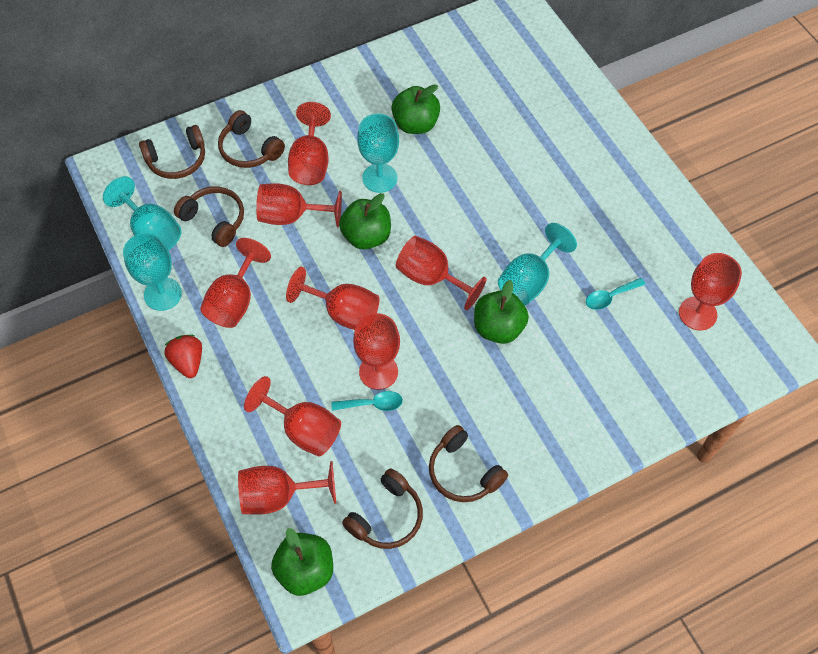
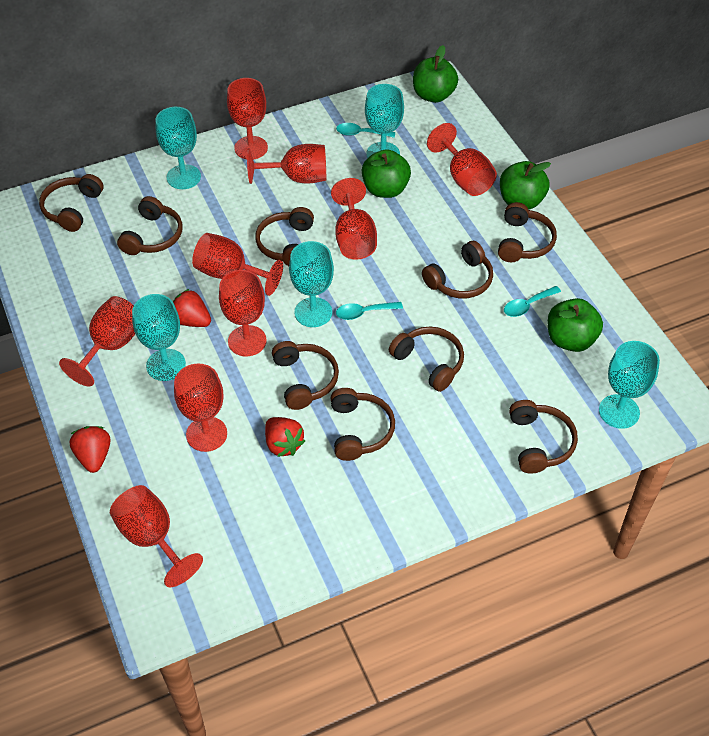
brown headphones: [139,125,205,179] [174,186,244,247] [218,110,285,168] [342,468,423,549] [429,425,508,502] = 5 -> [39,174,103,232] [117,196,182,255] [255,207,314,266] [272,341,339,410] [331,388,395,461] [389,327,464,392] [422,241,493,298] [498,202,557,262] [509,400,578,474] = 9
red strawberry: [165,335,202,378] = 1 -> [70,426,110,473] [173,289,211,327] [265,417,305,457] = 3
turquoise goblet: [103,176,181,250] [123,233,182,311] [357,113,399,193] [498,223,577,305] = 4 -> [132,294,186,381] [156,107,201,189] [289,241,334,327] [365,84,404,158] [599,341,660,429] = 5
turquoise spoon: [331,391,403,411] [586,278,646,310] = 2 -> [336,123,395,138] [336,302,403,320] [504,286,561,317] = 3

